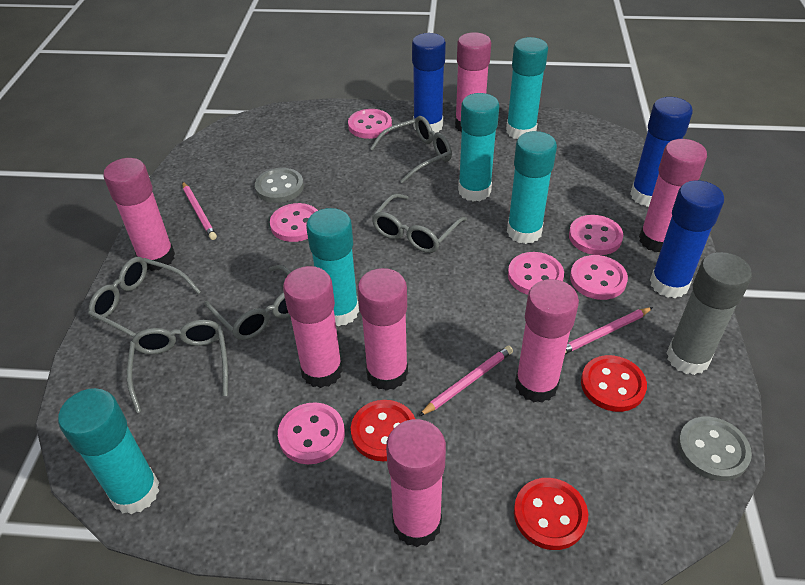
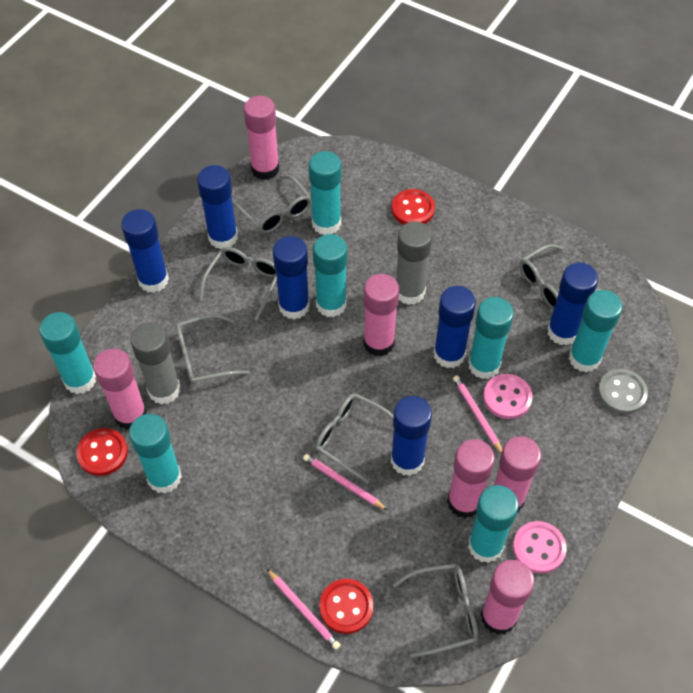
blue glue stick: [412,33,446,133] [630,97,693,207] [650,180,724,298] = 3 -> [121,209,169,293] [197,165,238,249] [273,236,310,319] [391,396,432,476] [434,286,476,368] [547,263,598,345] = 6
grey button: [255,168,304,203] [678,417,752,481] = 2 -> [598,369,648,414] = 1
grey glasses: [88,257,201,337] [127,320,228,413] [204,265,291,340] [370,116,452,184] [372,193,467,253] = 5 -> [176,314,250,384] [199,247,277,321] [233,175,311,234] [315,393,394,484] [393,563,478,658] [520,244,601,310] = 6
grey glue stick: [667,252,752,375] = 1 -> [131,323,180,405] [396,221,432,305] = 2
pink button: [270,203,318,242] [278,402,345,464] [348,109,392,139] [508,252,564,295] [569,215,623,255] [570,255,628,300] = 6 -> [483,374,533,419] [513,521,566,574] = 2
pink glue stick: [103,158,175,271] [283,266,343,388] [358,268,408,391] [386,419,446,547] [455,32,491,132] [515,279,579,403] [639,139,707,252] = 7 -> [93,348,147,430] [244,96,279,180] [363,274,399,357] [447,439,495,518] [480,560,534,635] [494,436,541,512] = 6
turquoise glue stick: [58,388,160,515] [306,208,359,326] [458,93,499,202] [506,37,548,139] [507,131,557,244] = 5 -> [39,312,96,394] [129,414,182,494] [309,151,341,235] [313,234,347,317] [468,297,514,379] [468,485,519,563] [569,290,623,373] = 7

